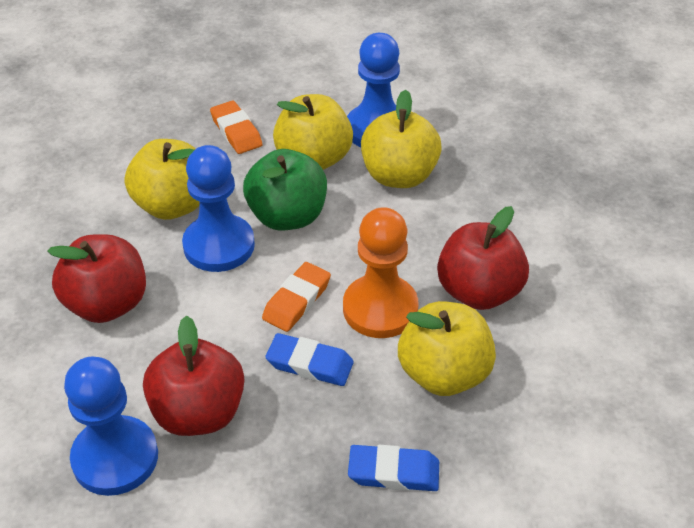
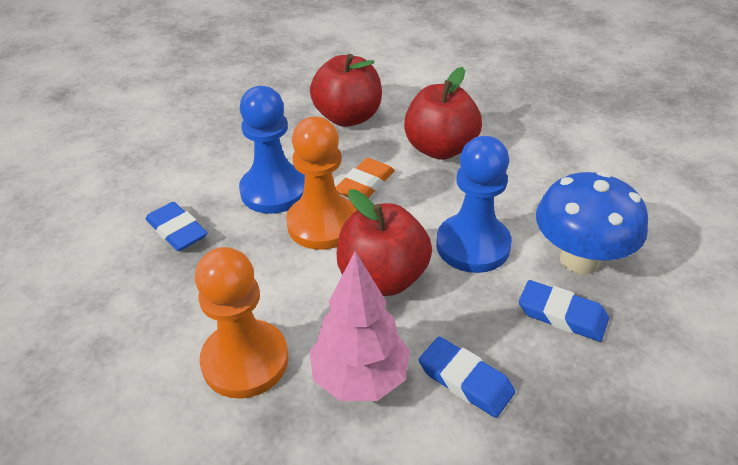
blue eraser: [266,333,354,386] [348,445,439,491] = 2 -> [145,202,208,251] [419,337,515,418] [519,280,609,342] = 3
blue mushroom: none = 0 -> [536,171,648,274] = 1
blue pawn: [64,357,158,496] [182,145,255,272] [347,33,400,147] = 3 -> [239,86,305,214] [436,136,512,273] = 2
green apple: [243,149,327,231] = 1 -> none = 0
orange eraser: [210,101,263,154] [262,262,331,332] = 2 -> [336,158,395,198] = 1
orange pawn: [343,207,418,338] = 1 -> [195,247,288,399] [286,117,357,250] = 2
pink tree: none = 0 -> [309,251,410,401] = 1
yellow apple: [124,139,200,220] [273,94,353,170] [361,90,442,188] [398,301,496,396] = 4 -> none = 0

